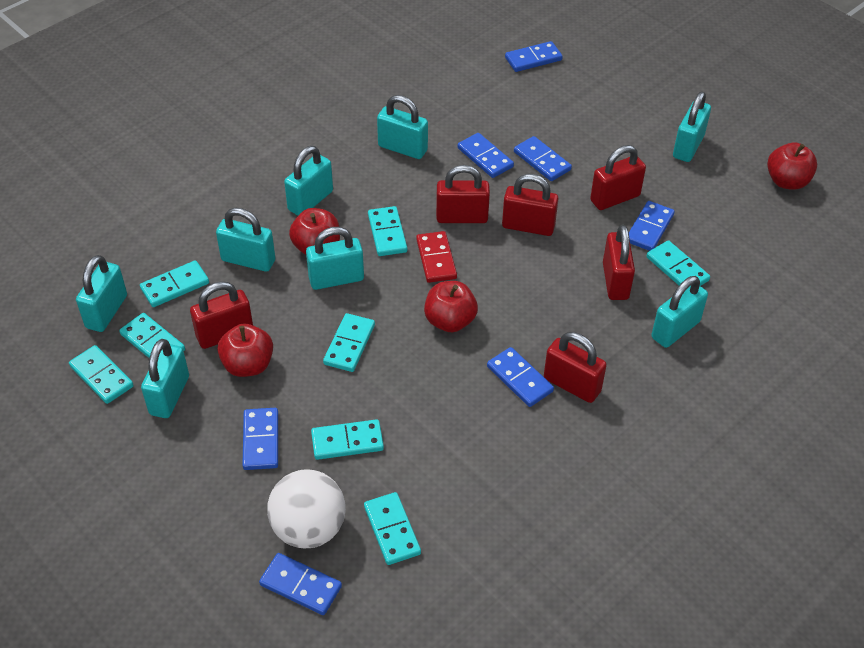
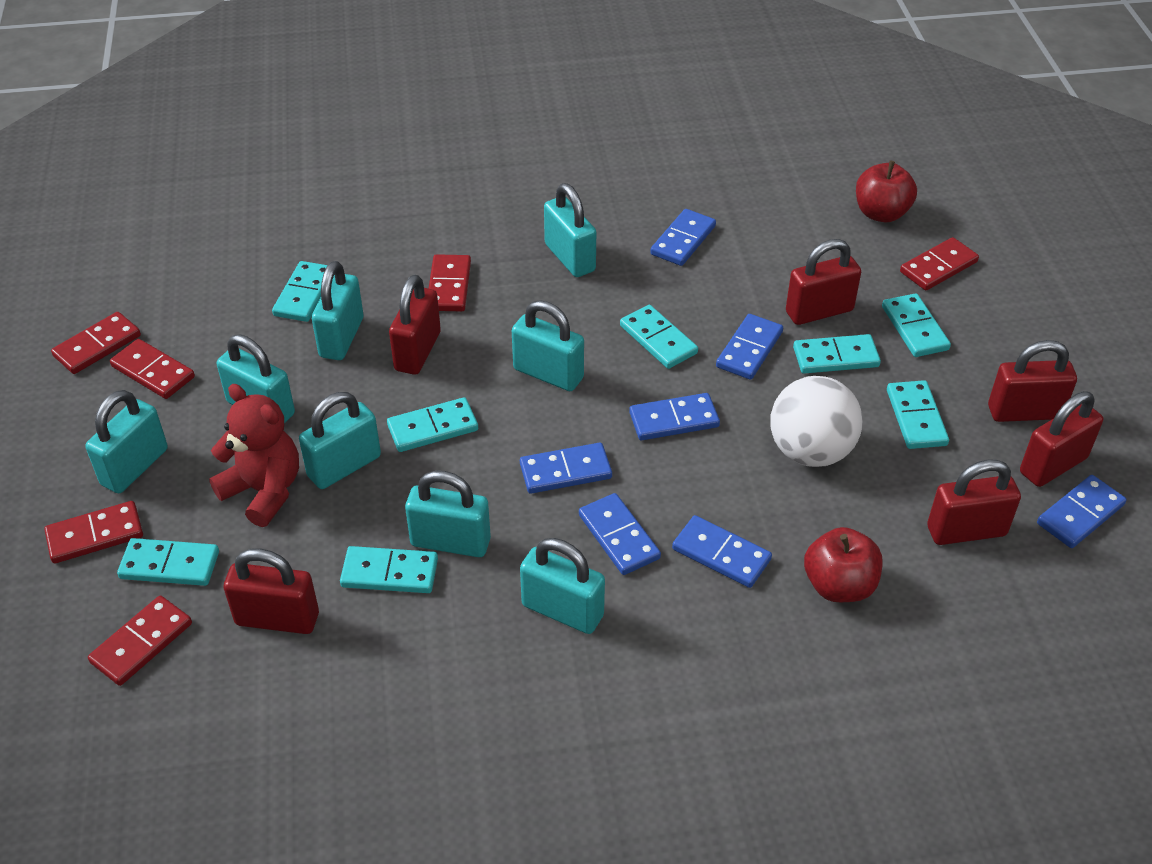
red apple: [217,324,273,377] [289,208,340,255] [424,281,478,332] [767,143,817,190] = 4 -> [804,527,882,602] [856,161,917,222] = 2
red domino: [416,231,457,283] = 1 -> [44,501,143,564] [51,312,141,374] [88,596,192,686] [110,339,195,399] [429,254,471,311] [900,237,979,290] = 6
red teddy bear: none = 0 -> [209,384,299,527] = 1

